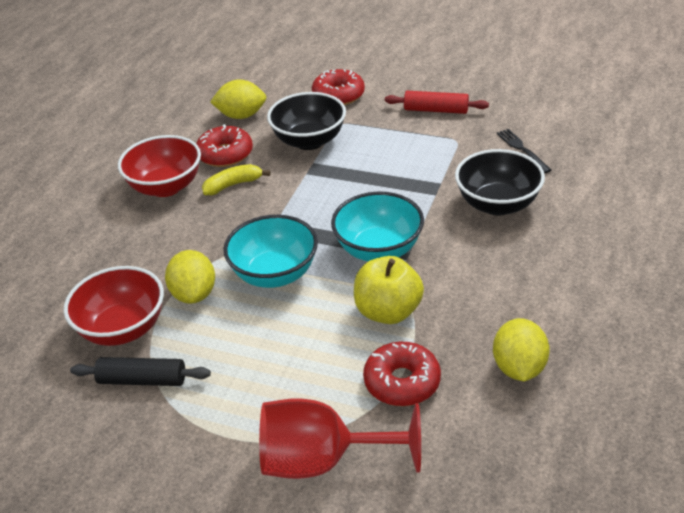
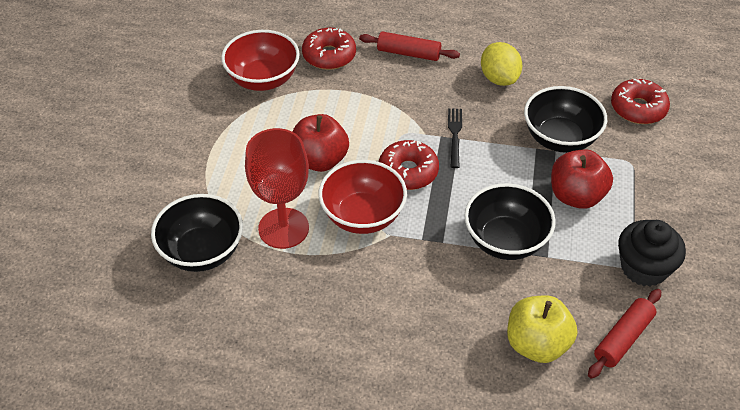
black bowl: [267,92,346,150] [455,149,545,216] = 2 -> [151,194,243,272] [464,183,556,260] [524,86,607,153] = 3
black cupcake: none = 0 -> [618,220,686,287] = 1
black rolling pin: [70,357,211,386] = 1 -> none = 0
red apple: none = 0 -> [293,114,349,172] [551,149,613,209] = 2
red rolling pin: [385,91,489,114] = 1 -> [359,31,460,61] [588,289,661,379] = 2
turquoise bowl: [223,215,318,288] [331,192,424,261] = 2 -> none = 0
yellow banana: [202,164,270,195] = 1 -> none = 0
yellow lemon: [165,250,215,304] [210,79,266,119] [493,318,550,381] = 3 -> [481,42,522,86] = 1

